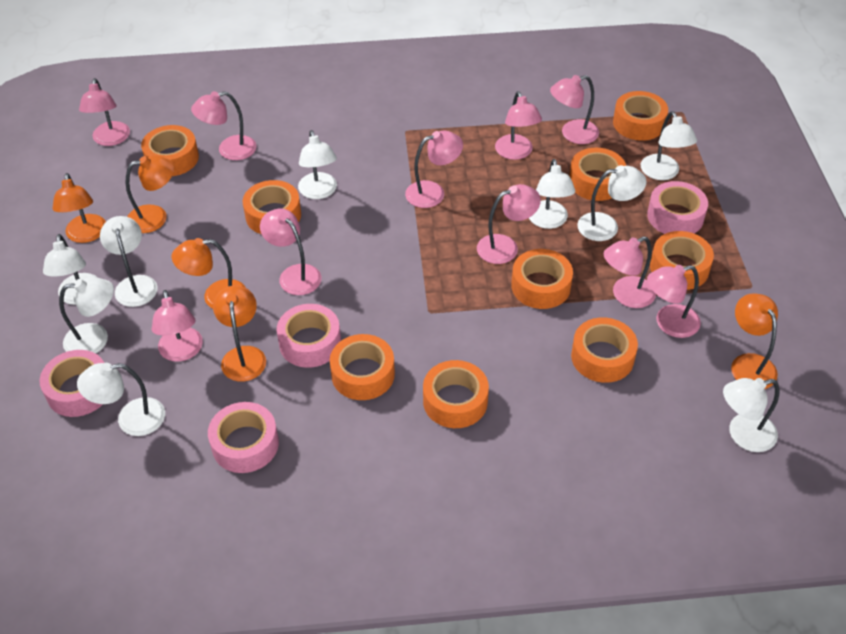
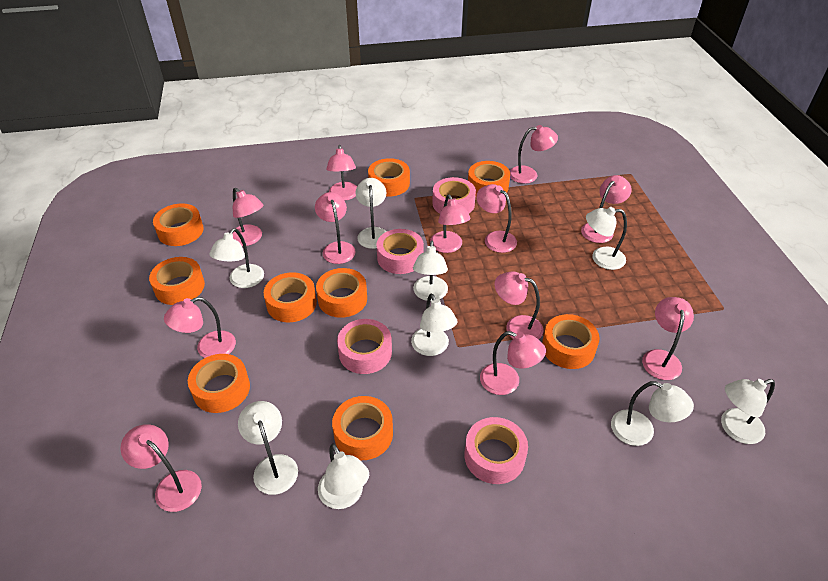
orange lamp: [53,173,106,243] [126,155,174,233] [172,238,246,309] [213,285,266,382] [731,293,778,389] = 5 -> none = 0
pink lamp: [79,78,130,146] [152,290,203,362] [191,91,257,160] [260,209,322,295] [405,131,463,208] [477,184,541,264] [495,91,542,160] [550,75,599,144] [603,236,656,308] [647,265,701,338] = 10 -> [120,424,202,512] [164,297,236,358] [233,188,263,246] [315,192,356,264] [326,145,357,201] [430,194,470,253] [476,184,517,253] [480,331,546,395] [495,271,543,340] [509,125,558,184] [581,175,632,243] [642,297,694,380] = 12

